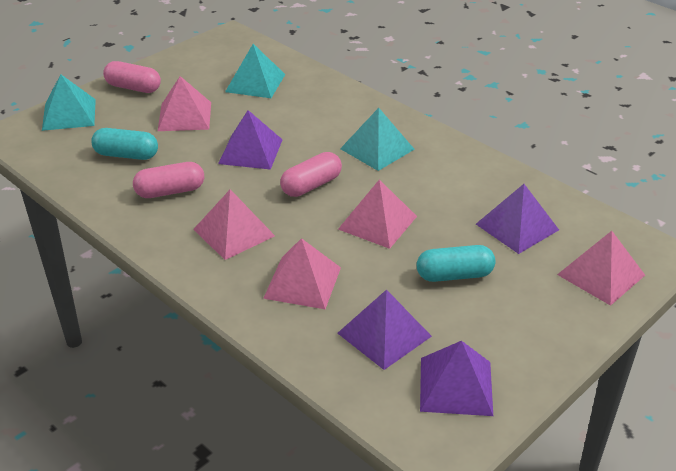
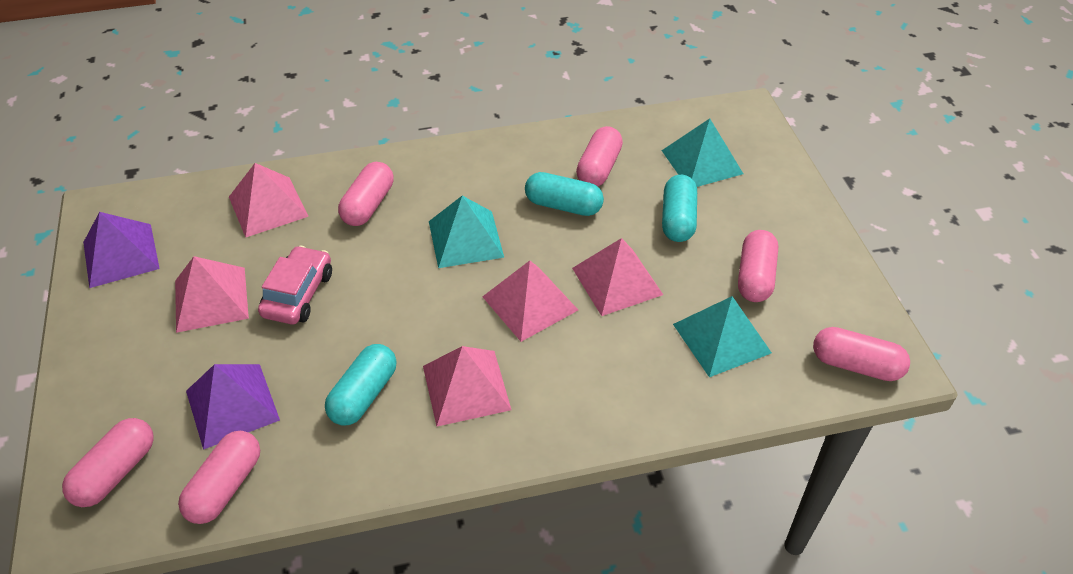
pink capsule: [103,61,161,93] [133,162,204,198] [280,152,342,197] = 3 -> [62,418,154,507] [178,431,260,524] [338,162,394,226] [576,126,623,186] [738,230,778,302] [813,327,910,381] = 6
pink car: none = 0 -> [258,246,332,324] = 1
purple pyramid: [218,110,283,170] [338,289,432,370] [420,341,493,416] [476,184,559,254] = 4 -> [83,212,160,288] [186,364,280,450] = 2
turquoise capsule: [91,128,158,160] [417,245,496,282] = 2 -> [325,344,396,426] [525,172,604,216] [662,175,697,242] = 3

